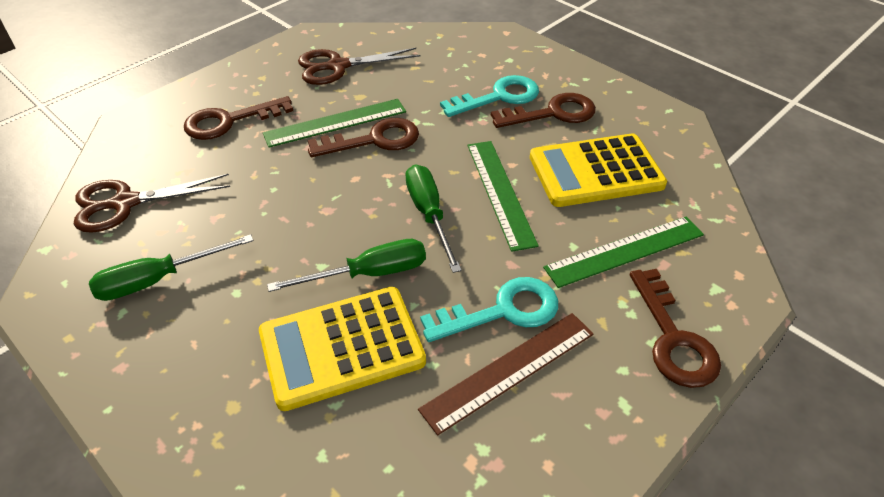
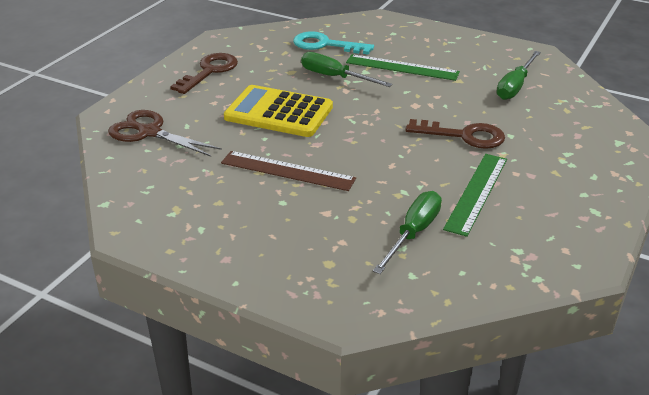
brown key: [184,96,293,140] [308,118,419,157] [491,93,596,128] [630,269,721,388] = 4 -> [170,53,238,94] [405,119,505,149] = 2
brown scissors: [74,174,230,233] [298,48,420,85] = 2 -> [108,110,222,157] = 1
green ruler: [263,99,406,147] [468,141,539,252] [543,216,704,288] = 3 -> [346,54,460,81] [443,154,507,237] = 2
turquoise key: [420,277,558,342] [440,75,539,117] = 2 -> [293,31,374,55] = 1
yellow calculator: [259,287,426,411] [530,133,667,207] = 2 -> [224,85,333,137] = 1

